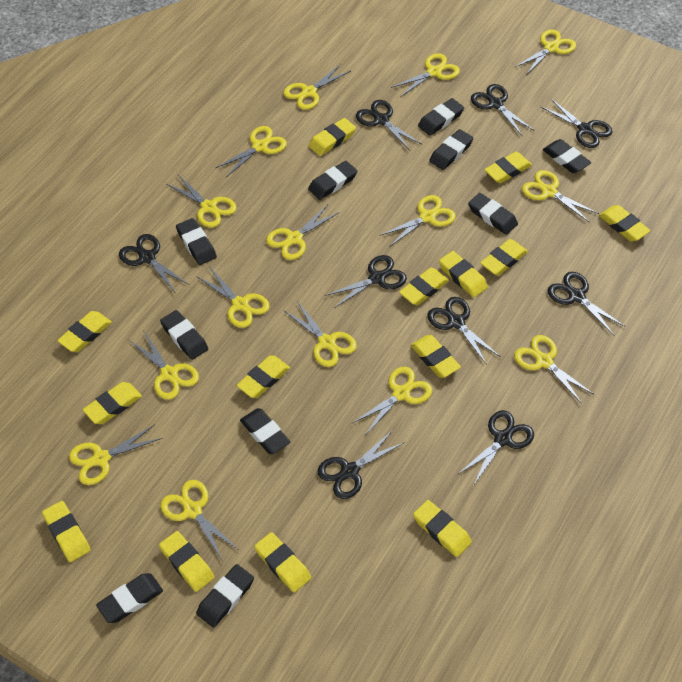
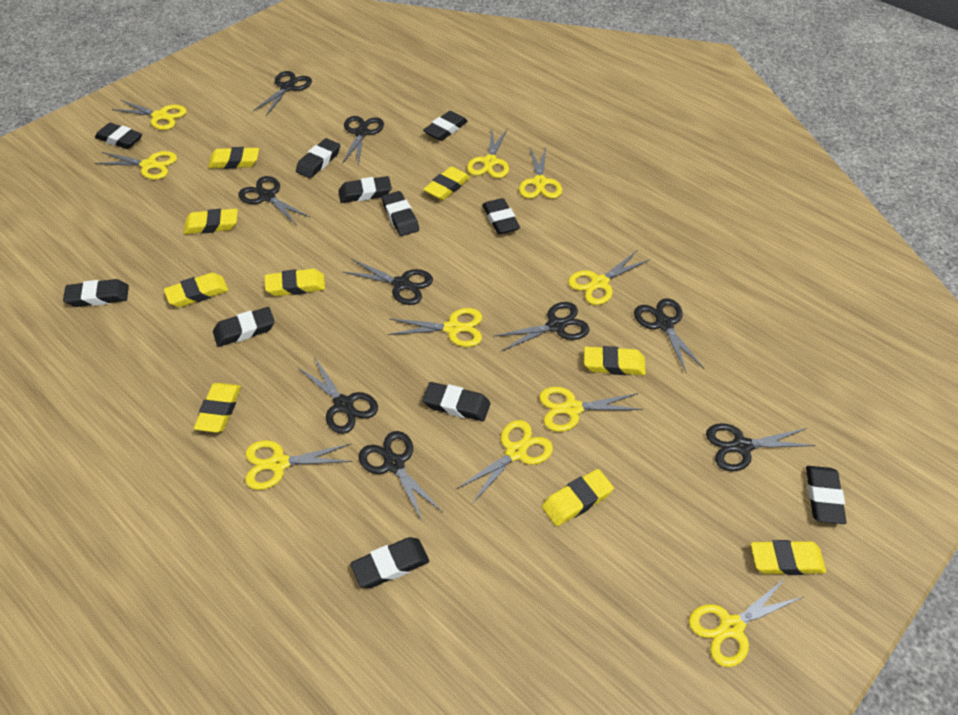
black eraser: [96,573,163,623] [160,310,208,360] [176,218,217,265] [196,564,254,628] [240,408,290,454] [308,161,358,200] [418,98,464,136] [429,129,474,170] [468,193,518,235] [543,139,591,173] = 10 -> [63,279,129,307] [95,123,142,149] [213,307,275,347] [296,138,340,178] [339,176,392,203] [350,537,429,588] [382,191,419,236] [422,382,490,421] [423,111,468,141] [482,198,520,234] [806,466,846,524] = 11
yellow eraser: [42,501,91,562] [57,311,112,352] [83,382,142,424] [159,531,215,592] [237,356,290,398] [254,532,311,593] [309,118,356,156] [399,268,449,305] [411,335,461,378] [413,500,472,557] [439,251,488,297] [480,239,528,276] [484,152,532,183] [599,205,650,242] = 14 -> [164,273,228,307] [184,209,238,234] [194,383,241,433] [208,147,259,169] [265,269,325,296] [423,166,470,200] [542,469,614,526] [584,346,646,375] [751,540,826,575] = 9
yellow scissors: [69,424,162,485] [129,330,199,400] [160,480,239,561] [166,175,237,228] [196,268,270,328] [216,126,287,177] [266,204,340,260] [283,64,351,110] [283,301,357,367] [352,367,432,435] [379,195,456,247] [391,53,460,97] [514,335,595,404] [515,29,576,74] [522,170,599,223] = 15 -> [95,151,177,180] [111,100,187,130] [245,440,353,490] [388,308,482,347] [456,420,553,504] [467,128,509,178] [519,148,562,199] [539,387,644,432] [568,251,651,305] [689,578,803,667] = 10

